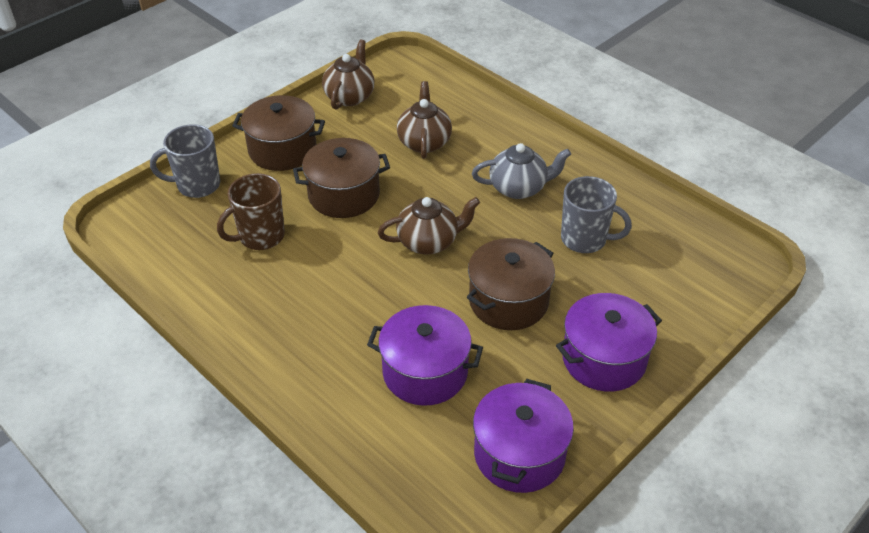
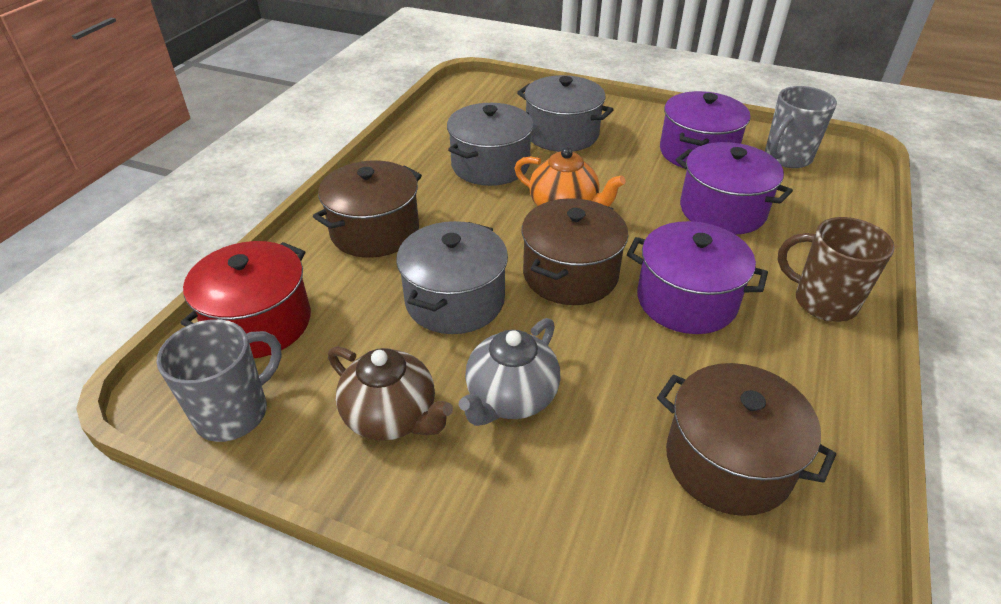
brown teapot: [322,40,374,110] [378,197,480,255] [397,81,452,159] = 3 -> [328,347,453,441] = 1
grey pot: none = 0 -> [396,221,508,334] [447,103,533,186] [517,75,614,152] = 3
orange teapot: none = 0 -> [514,147,626,207] = 1
red pot: none = 0 -> [181,241,311,358] = 1

